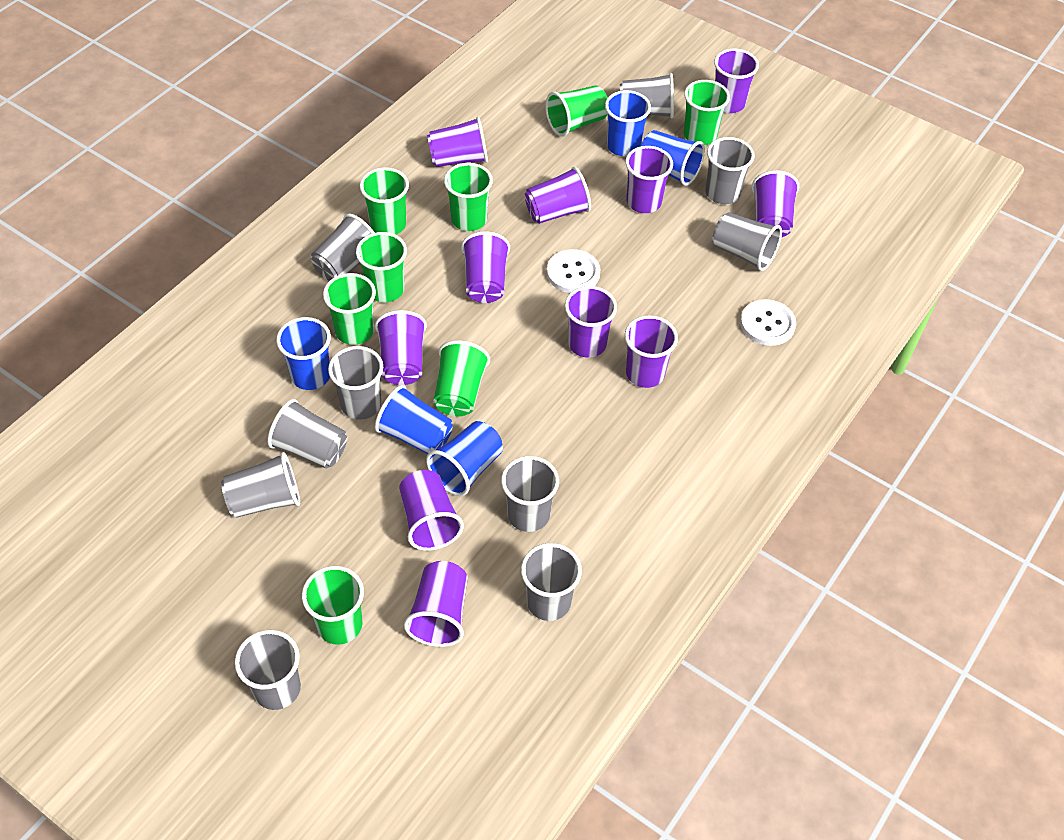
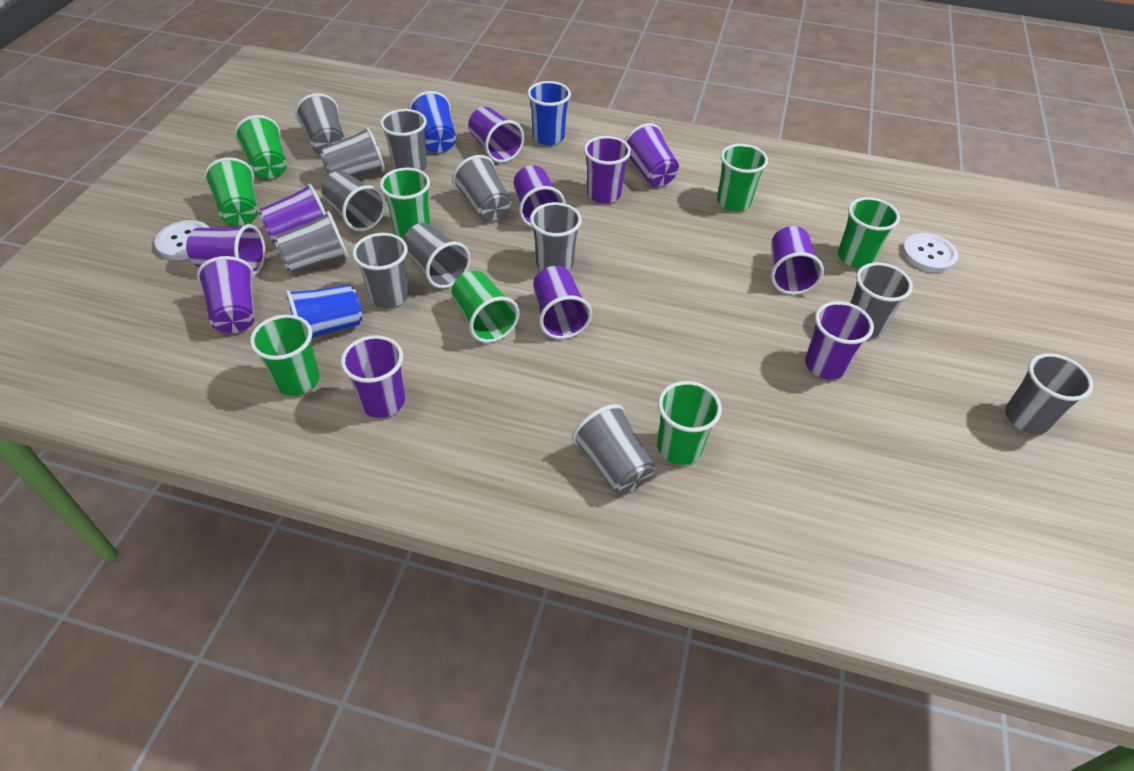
blue cup: [276,317,331,390] [375,385,453,454] [426,421,503,496] [605,90,651,156] [641,130,705,186] = 5 -> [285,284,362,338] [409,91,456,153] [527,81,571,145] = 3
grey cup: [221,452,300,518] [235,630,301,710] [267,399,347,469] [311,214,375,281] [328,346,383,420] [501,456,559,532] [521,543,582,621] [620,73,674,118] [706,137,755,204] [712,212,782,271] = 10 -> [274,211,349,273] [295,93,345,154] [319,127,385,177] [321,171,386,231] [352,233,409,308] [380,109,427,171] [403,223,471,288] [452,155,511,221] [530,202,582,271] [572,404,655,494] [850,262,913,338] [1005,353,1093,434] = 12

